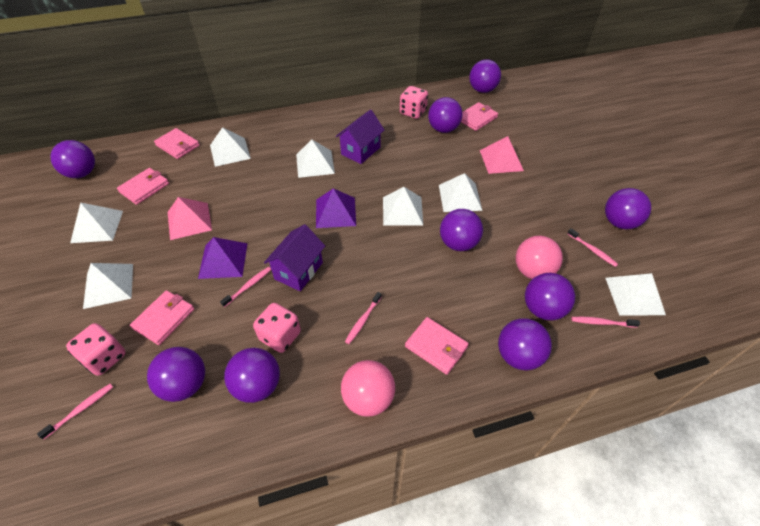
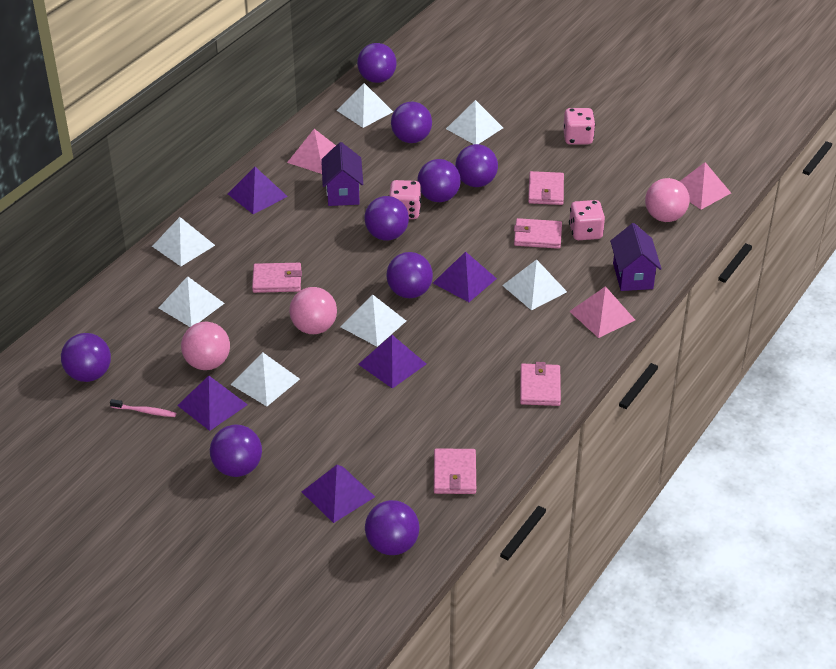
pink ball: [341,360,395,417] [516,236,563,279] = 2 -> [181,322,230,370] [289,287,337,334] [645,178,690,222] = 3
pink pyramid: [168,197,212,240] [480,136,524,174] = 2 -> [287,129,336,174] [569,286,635,338] [679,162,731,210] = 3
pink toothbrush: [37,384,113,440] [220,267,271,307] [345,292,382,344] [567,228,618,267] [571,317,640,328] = 5 -> [110,399,176,417] = 1
purple pyramid: [198,237,248,279] [316,188,356,228] = 2 -> [177,376,248,431] [228,167,288,214] [302,465,375,523] [358,335,426,389] [433,252,497,302] = 5

